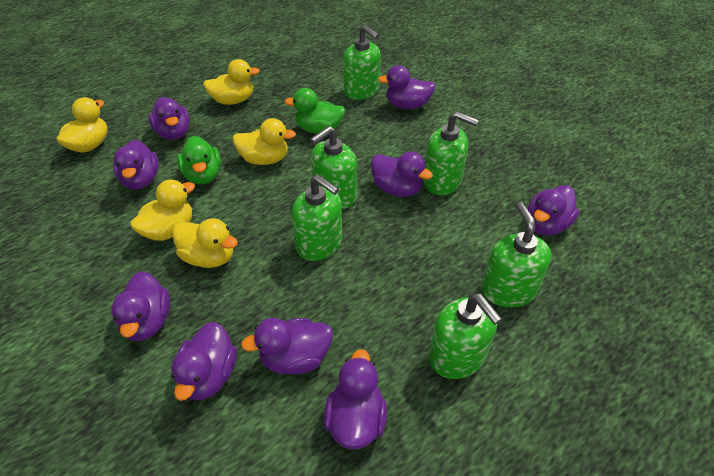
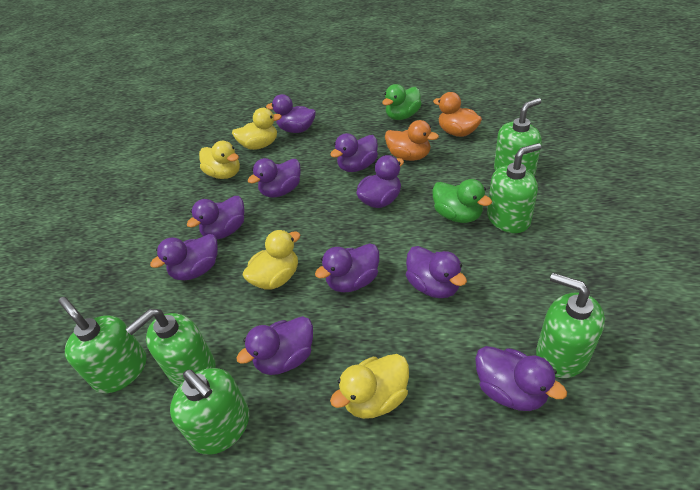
orange duck: none = 0 -> [385,120,439,161] [433,92,482,137] = 2
purple duck: [111,271,170,341] [113,139,159,189] [148,97,190,140] [171,322,237,401] [241,318,333,374] [324,349,387,449] [371,151,433,197] [378,65,436,109] [528,185,579,235] = 9 -> [150,234,218,280] [187,196,244,239] [236,316,313,375] [247,158,301,198] [266,94,316,133] [315,243,379,292] [330,133,378,172] [356,155,404,208] [406,246,467,298] [475,346,567,411] = 10
yellow duck: [56,97,108,152] [130,180,195,241] [172,219,238,268] [203,59,260,105] [233,118,296,165] = 5 -> [199,141,240,179] [232,108,282,150] [243,230,300,289] [330,354,409,419] = 4

